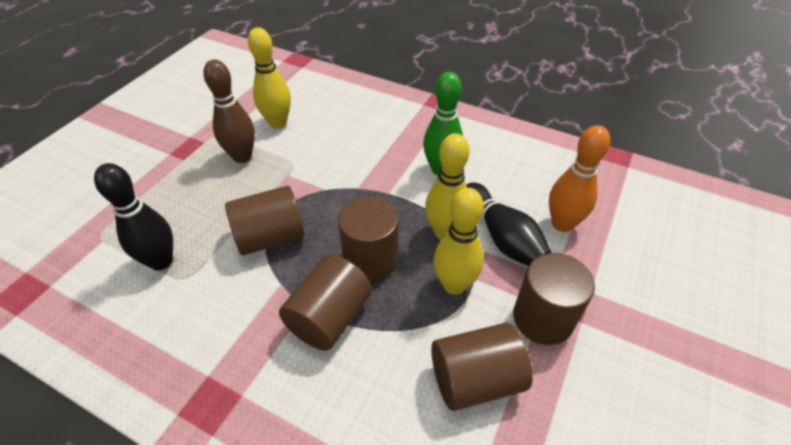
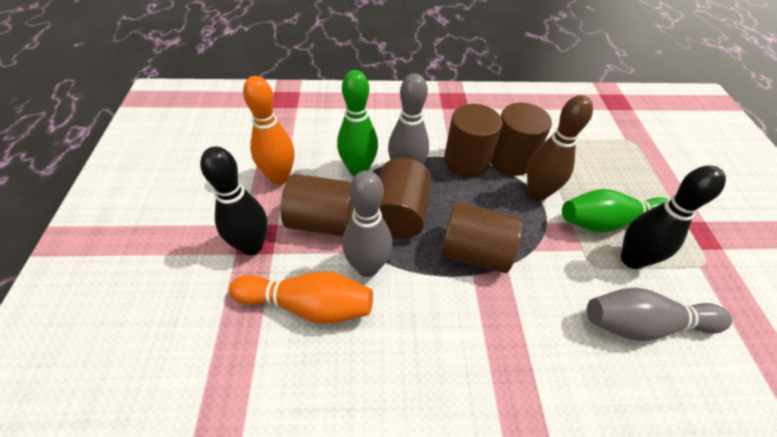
green bowling pin: [423,72,463,176] = 1 -> [337,70,378,176] [562,189,668,232] = 2
grey bowling pin: none = 0 -> [342,170,392,277] [388,73,429,164] [587,288,732,341] = 3
orange bowling pin: [549,125,610,232] = 1 -> [229,271,373,324] [243,76,295,185] = 2
yellow bowling pin: [248,27,291,128] [425,133,470,239] [433,188,484,295] = 3 -> none = 0

